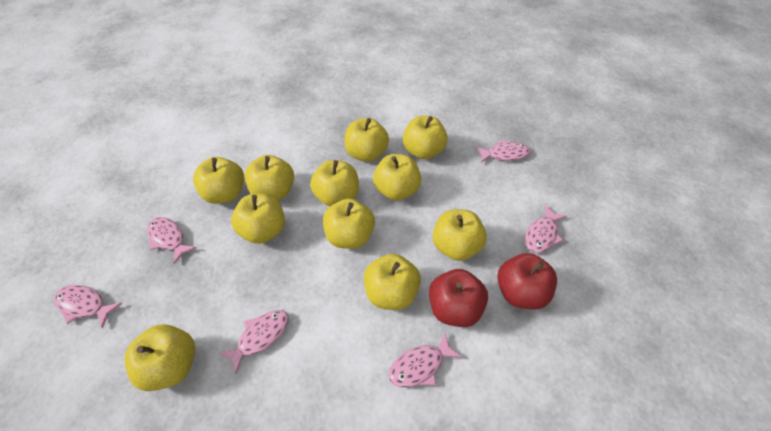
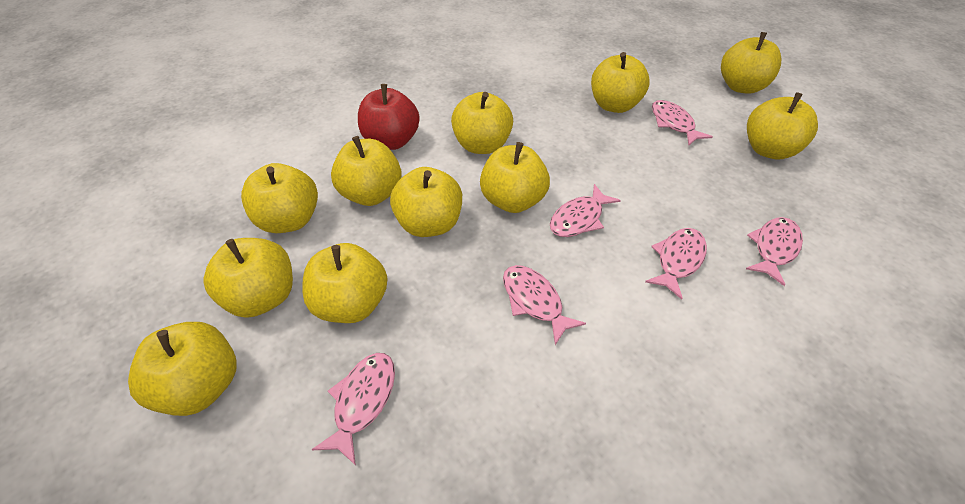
red apple: [429,269,488,327] [497,253,557,309] = 2 -> [358,84,420,150] = 1

